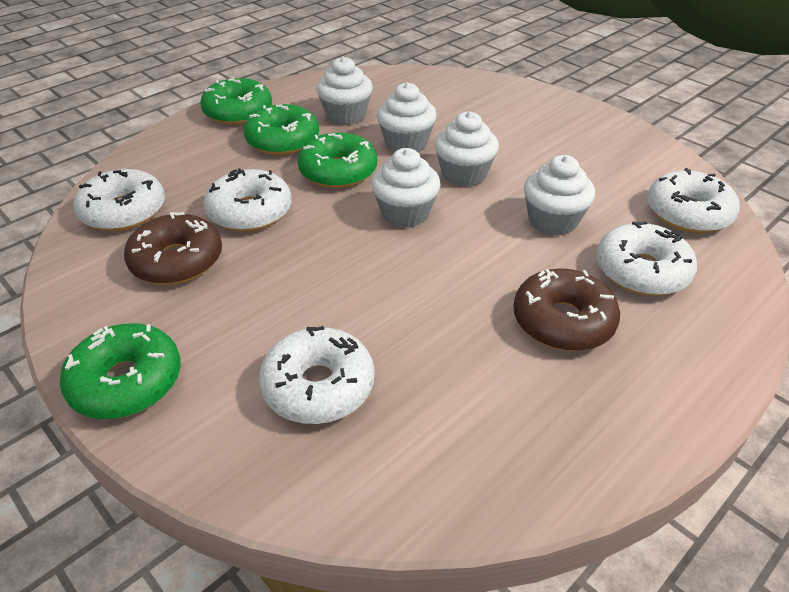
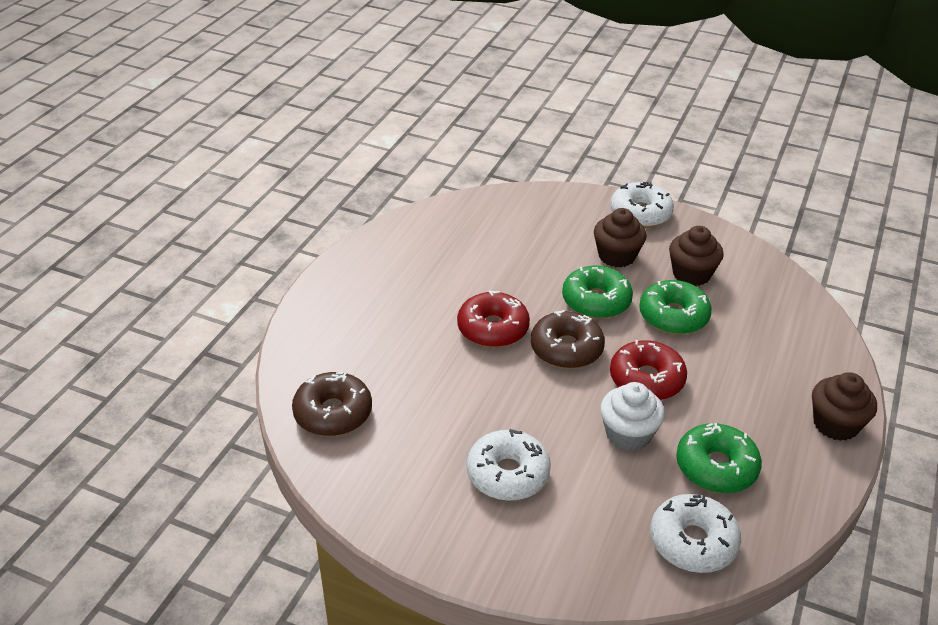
brown cupcake: none = 0 -> [594,208,647,268] [669,226,724,286] [812,372,877,441] = 3
green donut: [60,323,181,419] [200,78,272,125] [244,104,319,155] [297,132,377,188] = 4 -> [562,266,633,319] [639,280,712,334] [676,423,762,493] = 3
red donut: none = 0 -> [457,291,530,348] [610,340,687,400] = 2
white cupcake: [316,57,373,125] [371,148,441,228] [377,82,437,152] [435,111,499,187] [524,155,595,236] = 5 -> [600,382,665,451] = 1
white donut: [73,169,165,231] [204,168,291,232] [259,326,374,424] [596,221,697,296] [647,168,740,233] = 5 -> [467,429,551,501] [610,182,674,228] [650,494,741,573] = 3

